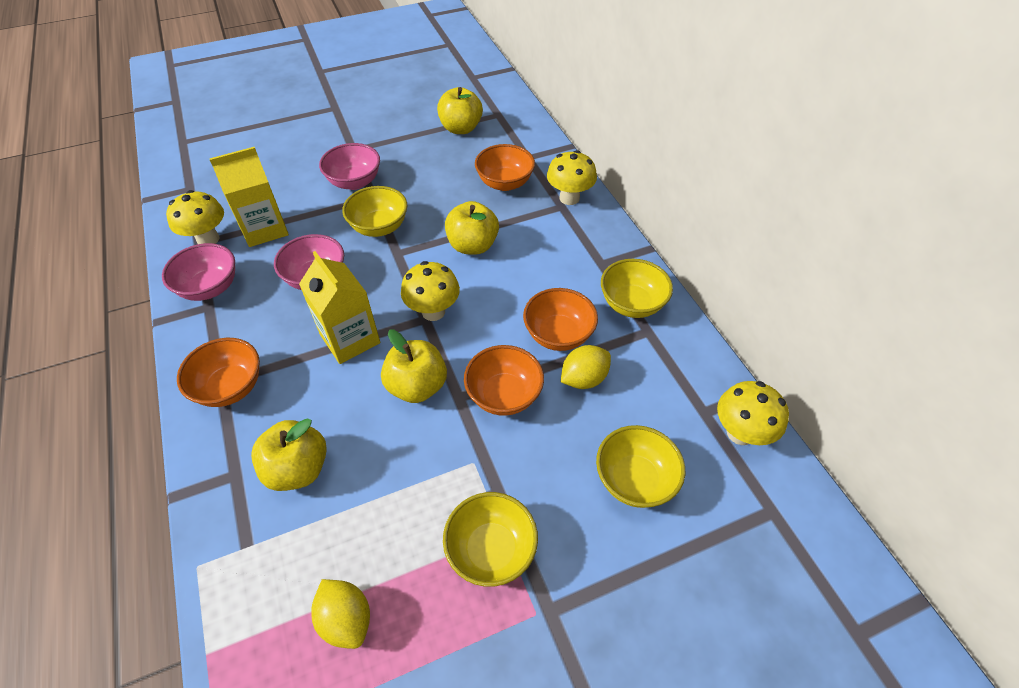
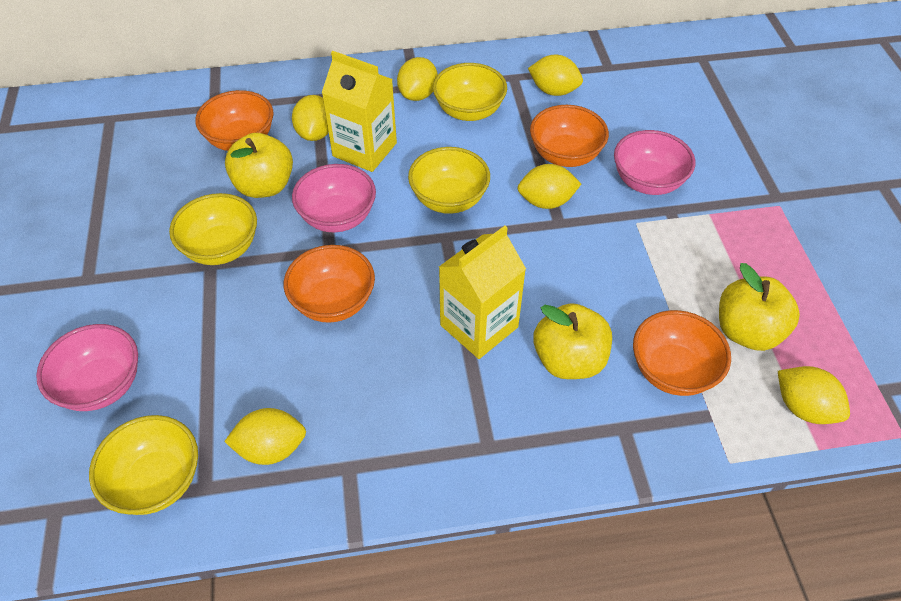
yellow apple: [251,418,327,491] [381,329,447,403] [437,87,483,134] [445,201,499,255] = 4 -> [225,133,293,198] [533,303,612,379] [719,263,800,351] = 3
yellow lemon: [311,579,370,649] [561,345,611,389] = 2 -> [224,408,306,465] [292,95,329,141] [397,57,438,101] [517,164,581,209] [528,55,583,96] [778,366,850,424] = 6
yellow mushroom: [166,190,224,244] [401,261,460,321] [547,150,597,205] [717,381,789,445] = 4 -> none = 0

